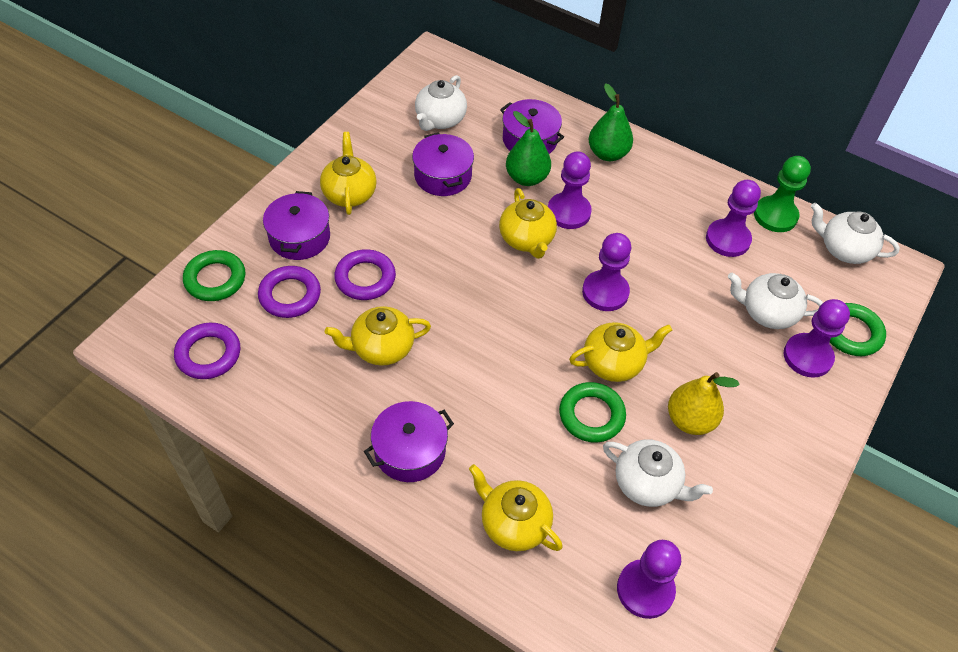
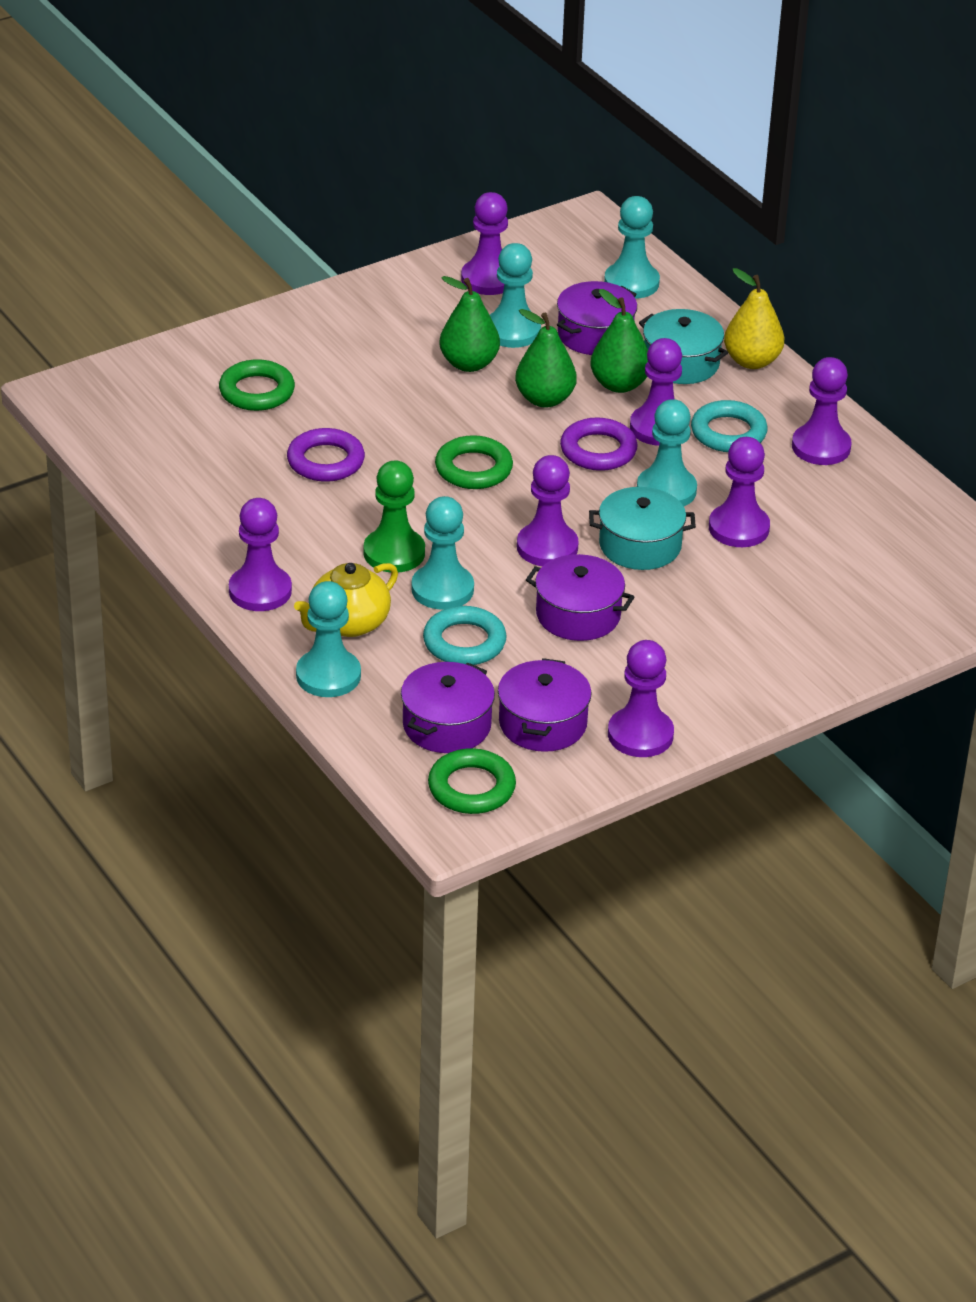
green pear: [506,111,551,186] [589,83,633,161] = 2 -> [439,276,500,372] [515,309,577,408] [590,289,648,393] = 3
purple pawn: [548,152,592,229] [582,233,631,311] [617,540,681,619] [706,180,761,257] [784,299,850,378] = 5 -> [229,498,292,611] [461,192,508,295] [517,455,579,566] [608,640,674,757] [630,338,682,446] [709,437,770,547] [792,357,852,465] = 7
purple ring: [174,323,240,379] [258,266,321,318] [334,249,396,300] = 3 -> [287,428,365,482] [560,418,638,471] = 2
turquoise pawn: none = 0 -> [296,581,361,697] [411,496,474,610] [490,243,541,348] [604,196,660,299] [637,399,697,506] = 5
turquoise pot: none = 0 -> [589,487,696,570] [639,309,728,384] = 2
turquoise ring: none = 0 -> [423,606,507,665] [691,400,768,452] = 2
white teapot: [415,75,467,131] [603,439,713,507] [728,273,823,329] [811,203,900,264] = 4 -> none = 0
yellow teapot: [320,132,377,215] [325,306,431,366] [469,464,563,551] [499,188,557,259] [569,322,672,382] = 5 -> [294,563,398,637] = 1

